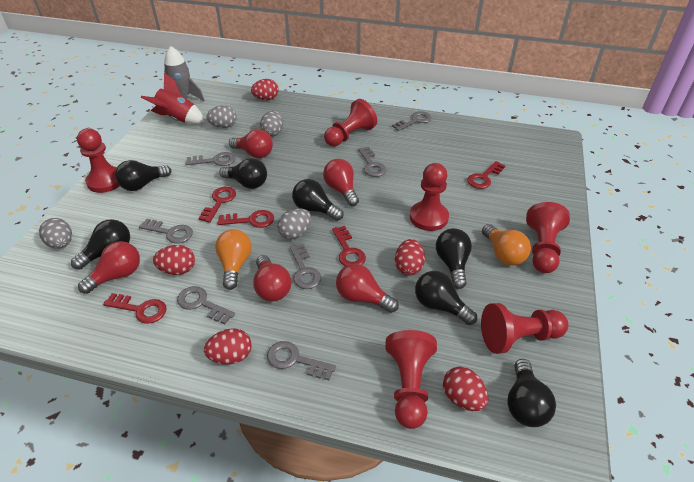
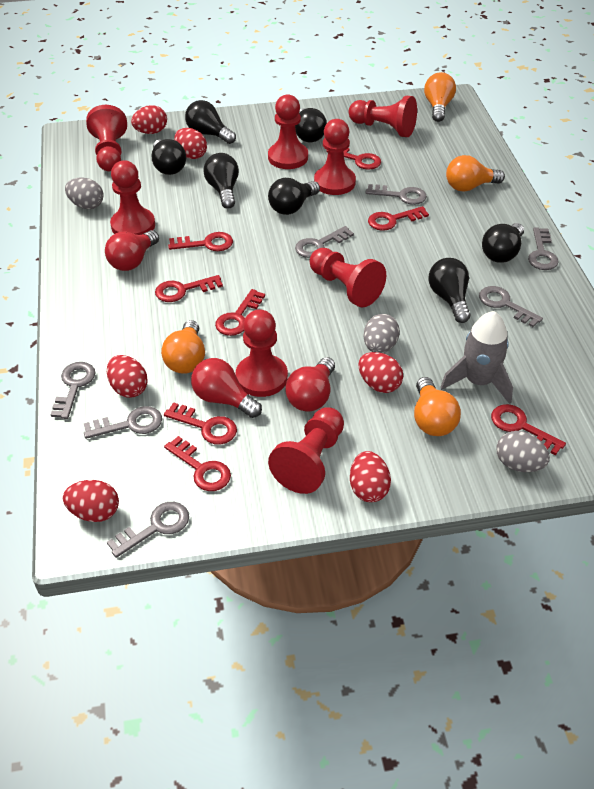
grey egg: [39,218,72,249] [206,105,237,128] [260,110,283,136] [277,208,311,239] = 4 -> [65,177,104,209] [363,314,400,353] [496,431,550,472] = 3
orange light bulb: [215,229,252,290] [482,224,531,266] = 2 -> [161,320,205,374] [414,377,461,436] [424,72,456,122] [446,155,505,192] = 4
red egg: [153,245,195,275] [204,328,252,364] [251,79,279,100] [395,239,425,276] [443,367,488,411] = 5 -> [63,480,119,522] [107,355,148,398] [131,105,167,134] [174,128,207,159] [350,451,391,502] [358,352,403,393] = 6
red key: [103,293,167,324] [198,187,236,223] [218,210,274,228] [332,226,366,266] [467,161,505,189] = 5 -> [155,275,223,302] [164,402,237,445] [164,436,231,491] [168,232,233,251] [215,289,265,336] [326,148,381,170] [368,206,429,231] [491,404,566,455] = 8
red light bulb: [78,241,140,294] [229,129,273,158] [253,255,291,301] [323,159,359,206] [336,264,399,313] = 5 -> [105,230,159,271] [191,358,262,418] [285,357,335,412] = 3
red pawn: [77,128,119,193] [324,99,377,147] [385,330,437,429] [410,163,449,231] [481,303,568,354] [526,202,570,273] = 6 -> [86,105,127,171] [110,160,155,235] [236,309,288,397] [268,94,308,169] [268,407,344,494] [310,248,386,307] [314,119,356,195] [349,96,417,137] = 8
red rocket: [141,73,205,124] = 1 -> none = 0

